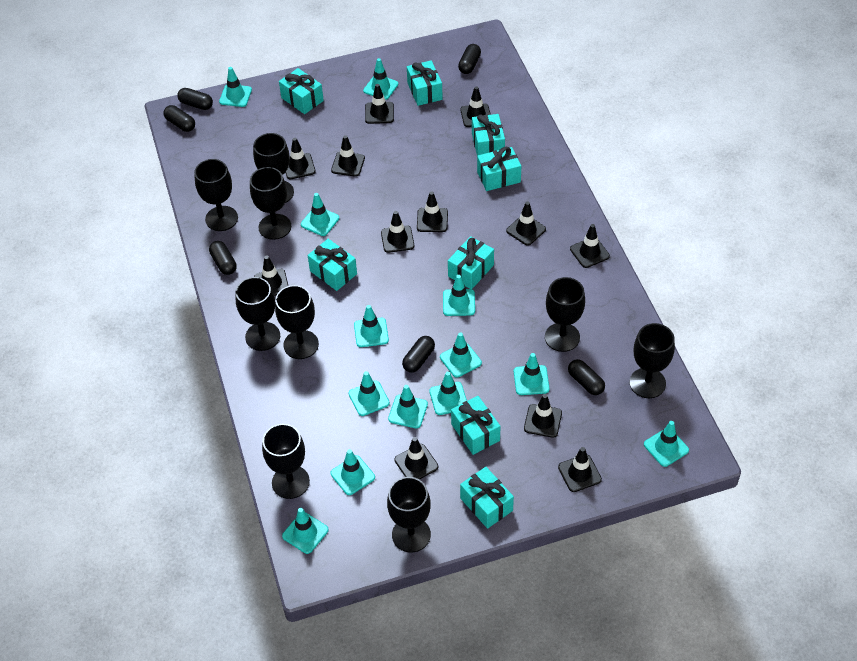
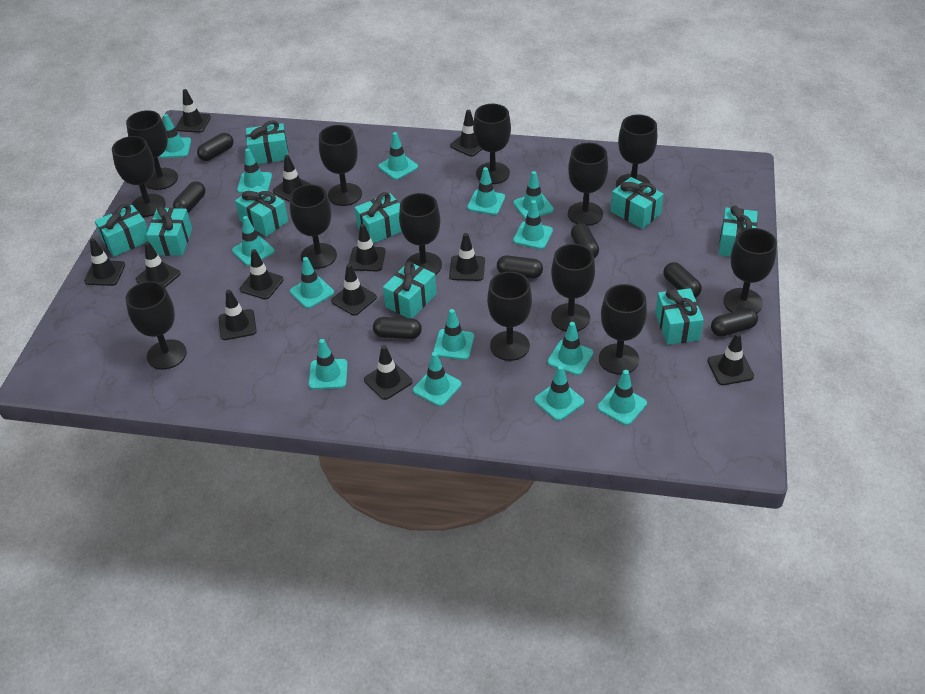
black capsule: [163,105,195,132] [177,88,213,110] [209,241,237,275] [402,336,435,373] [458,44,481,74] [568,359,605,395] = 6 -> [173,181,205,213] [197,133,234,161] [373,317,422,339] [497,255,543,278] [571,223,599,258] [663,262,702,298] [711,308,758,337] = 7
black goblet: [194,159,238,231] [235,277,280,351] [250,167,291,240] [253,133,294,203] [262,424,310,499] [275,285,319,359] [387,477,431,553] [545,277,585,352] [630,323,675,398] = 9 -> [112,136,166,217] [126,110,178,190] [126,281,187,370] [290,185,337,269] [319,125,362,206] [399,193,442,275] [473,104,511,184] [488,271,532,361] [551,244,595,332] [568,143,608,226] [599,284,647,374] [616,114,657,188] [723,228,777,313] = 13
turquoise gift: [279,68,324,114] [307,239,357,291] [407,60,443,106] [448,236,494,289] [451,396,500,455] [460,467,514,529] [472,114,505,156] [477,147,521,191] = 8 -> [95,204,148,257] [146,206,192,256] [235,186,288,237] [246,120,288,164] [354,192,402,243] [383,262,437,318] [611,177,664,229] [655,288,704,345] [719,206,758,257] = 9
turquoise traffic cone: [219,67,252,107] [282,508,329,554] [301,193,339,236] [330,449,375,495] [349,371,390,416] [354,305,389,347] [363,58,398,100] [388,385,428,428] [429,372,467,415] [440,332,482,378] [443,275,475,316] [514,353,550,395] [644,421,689,467] = 13 -> [159,114,191,158] [232,216,275,266] [237,148,272,193] [290,257,334,308] [309,339,348,389] [378,132,418,180] [413,352,461,406] [433,309,474,360] [467,167,505,215] [513,171,554,219] [513,200,553,249] [534,365,584,421] [547,322,593,375] [597,370,647,425] = 14

